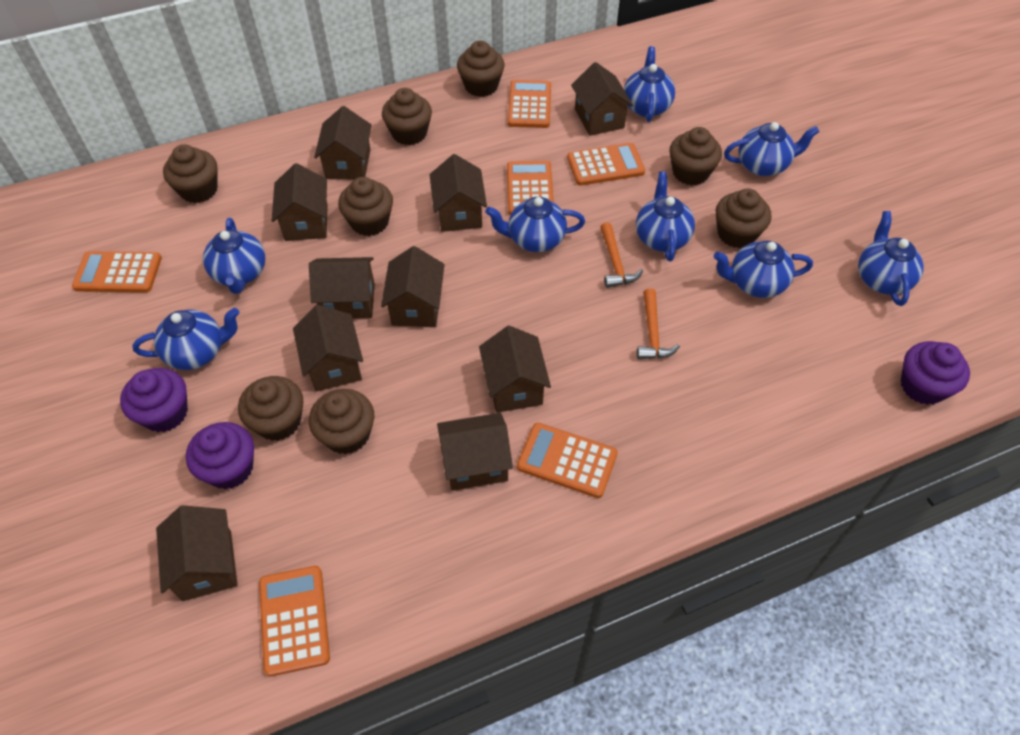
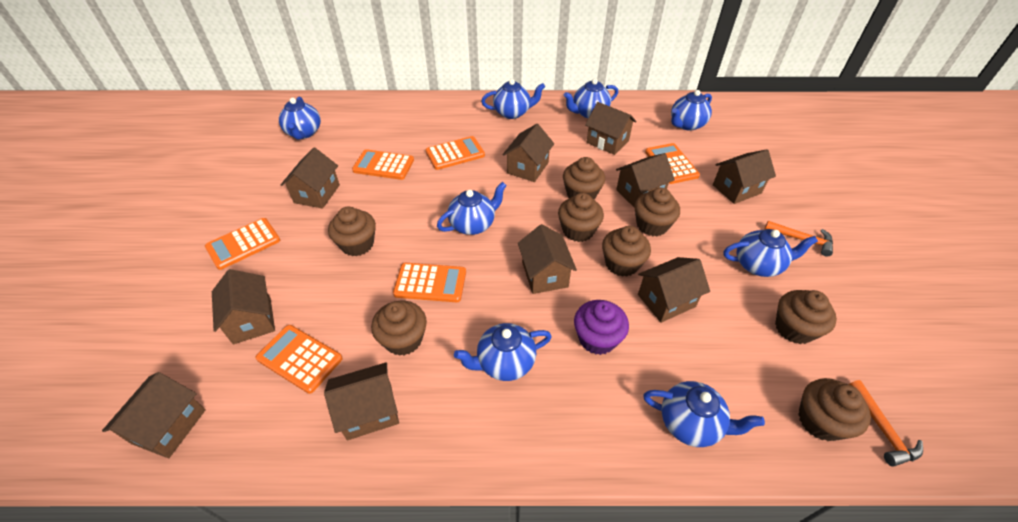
purple cupcake: [120,368,188,432] [186,422,254,489] [901,341,970,405] = 3 -> [574,300,629,355] = 1

